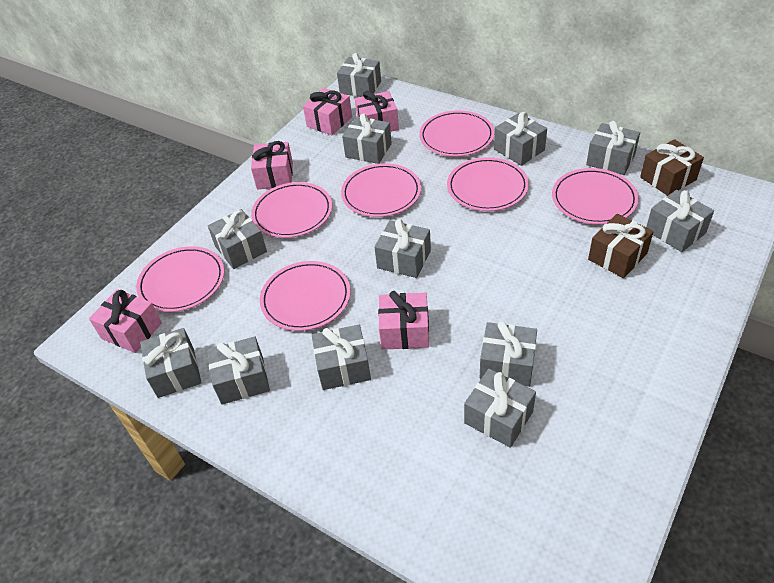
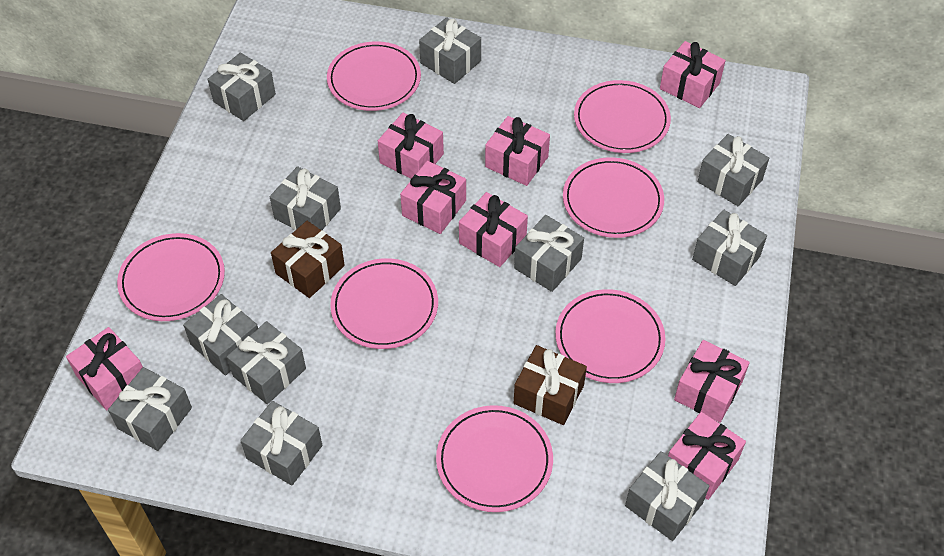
grey gift: [140,328,202,398] [207,336,270,405] [208,209,267,269] [312,325,371,390] [337,53,381,97] [342,114,392,164] [374,219,431,278] [464,369,536,448] [480,321,537,387] [494,112,547,166] [586,121,640,175] [646,190,714,252] = 12 -> [108,367,192,451] [183,294,258,376] [208,53,276,121] [227,321,306,404] [240,401,322,486] [270,166,341,230] [419,17,481,84] [514,215,584,292] [625,451,709,541] [692,209,767,286] [698,134,769,206] = 11
pink gift: [89,289,162,353] [251,141,293,190] [303,88,352,135] [355,91,399,132] [378,291,429,350] = 5 -> [66,327,143,410] [378,113,444,179] [400,161,466,234] [459,192,528,267] [485,116,550,186] [660,41,726,108] [668,412,746,500] [674,340,750,423] = 8

